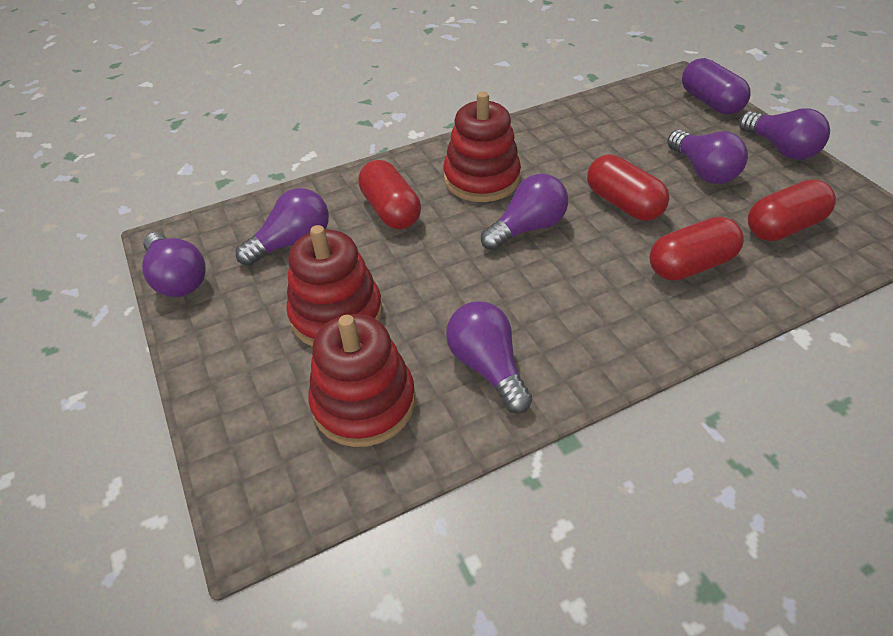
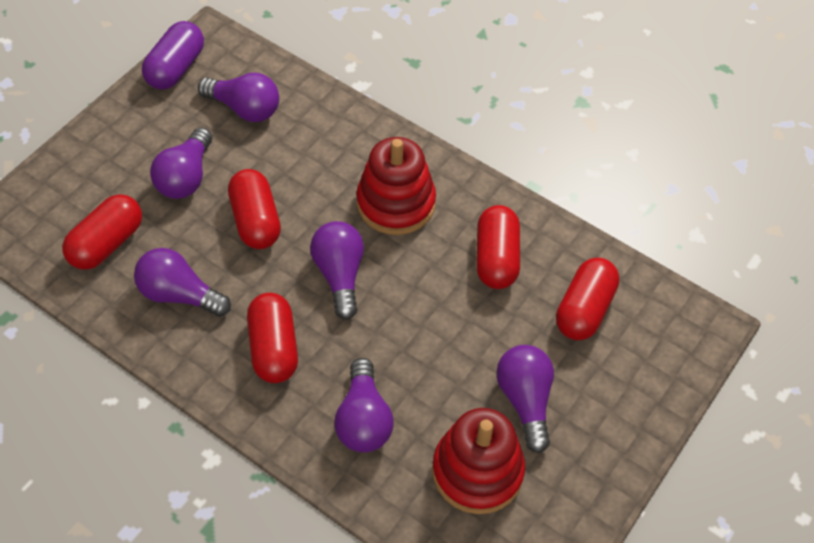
red capsule: [358,160,421,229] [587,155,669,221] [649,217,744,281] [748,179,836,241] = 4 -> [62,194,142,270] [228,169,281,249] [247,293,298,383] [476,205,520,289] [556,258,619,340] = 5
red stacking toy: [286,225,383,347] [308,314,415,447] [443,92,521,202] = 3 -> [356,137,436,235] [432,408,525,514] = 2

